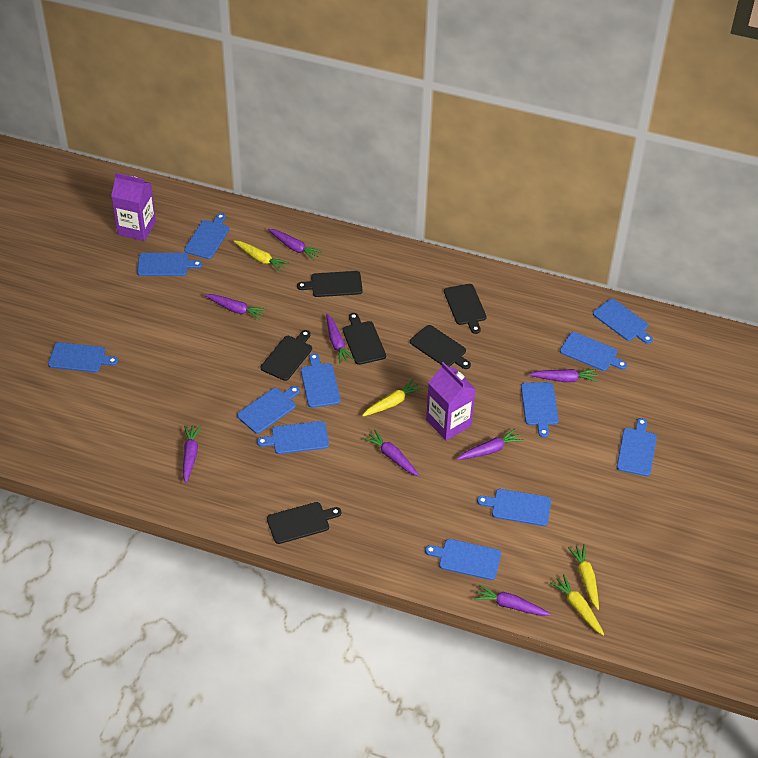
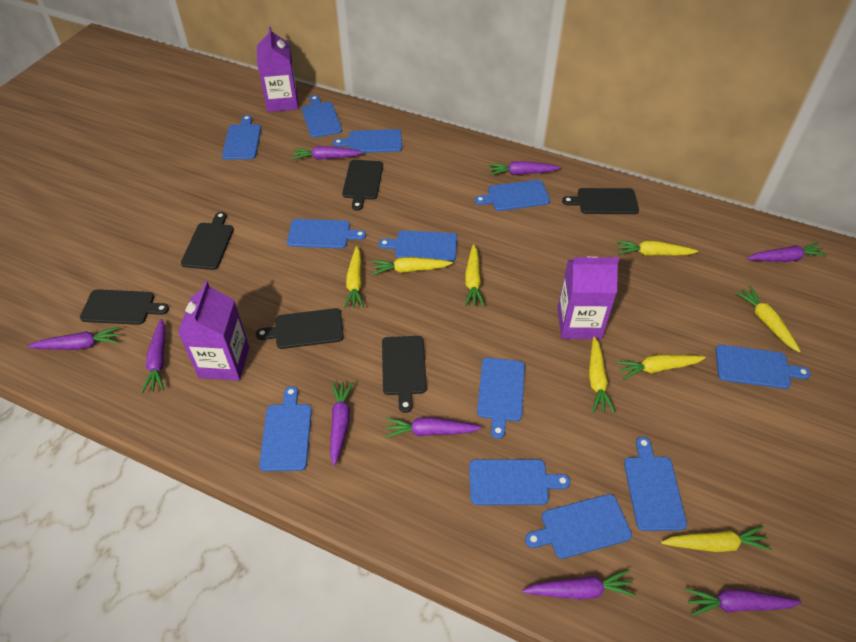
purple carrot: [183,425,201,483] [204,294,267,320] [268,229,323,261] [326,314,354,364] [363,429,419,476] [457,429,523,460] [474,585,551,616] [529,369,598,382] = 8 -> [27,326,120,350] [141,319,165,393] [292,146,363,160] [330,381,354,466] [385,417,482,438] [488,161,561,176] [522,569,636,599] [685,588,802,616] [747,242,827,262] = 9
purple carton: [111,173,156,241] [426,362,475,441] = 2 -> [178,281,249,381] [257,26,298,112] [557,256,619,339] = 3
yellow carrot: [233,240,289,272] [362,380,423,416] [550,574,604,636] [568,544,599,610] = 4 -> [344,246,364,309] [371,257,453,275] [465,244,485,306] [589,336,615,413] [616,240,698,256] [616,354,706,380] [661,526,772,552] [735,286,801,352] = 8

